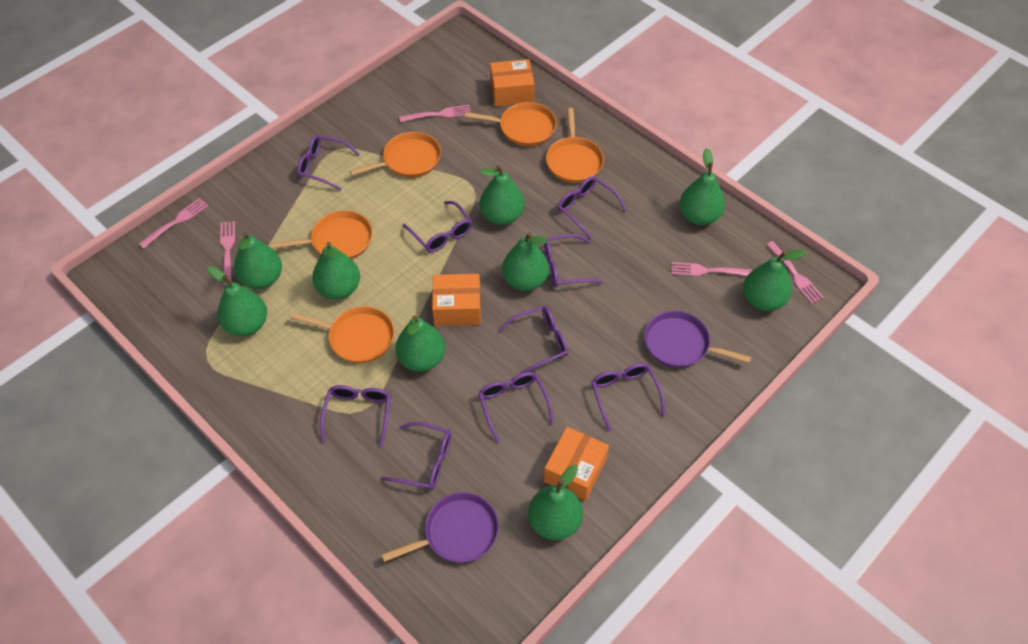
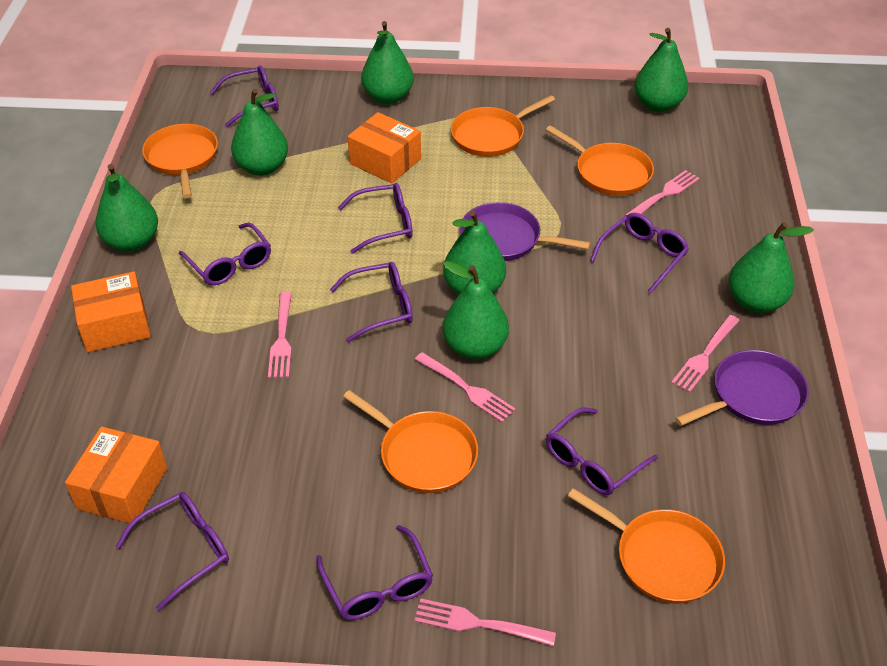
green pear: [208,266,267,336] [234,232,282,289] [312,242,360,300] [396,315,445,372] [480,165,525,225] [502,232,549,291] [528,465,583,540] [680,148,725,225] [743,250,806,311] = 9 -> [96,164,158,252] [231,89,288,176] [361,21,414,104] [443,210,506,295] [443,261,509,359] [635,28,688,112] [728,222,814,313] = 7
purple glasses: [297,135,360,191] [320,385,391,447] [381,422,451,490] [403,201,472,252] [478,372,554,443] [499,306,568,374] [544,234,602,287] [558,176,627,240] [591,363,665,431] = 9 -> [115,492,229,611] [179,223,271,285] [210,65,279,127] [316,525,433,620] [330,262,413,342] [338,183,413,253] [546,407,658,495] [590,213,689,294] = 8

